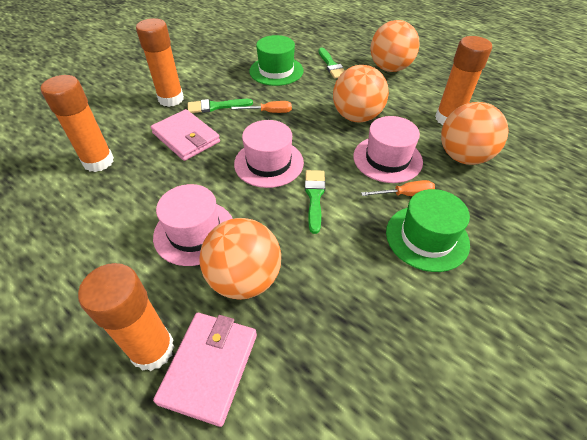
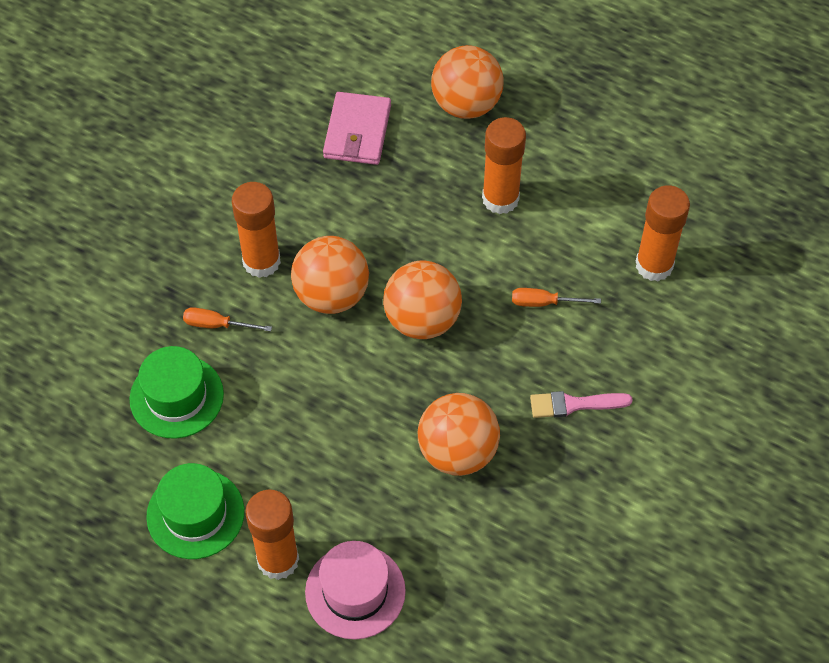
green brush: [188,99,253,113] [305,170,325,234] [318,48,345,79] = 3 -> none = 0
pink brush: none = 0 -> [530,391,633,418] = 1
pink hat: [153,184,233,266] [234,120,304,188] [353,116,423,183] = 3 -> [305,541,406,639] = 1
pink wallet: [151,109,220,161] [153,313,257,427] = 2 -> [323,92,391,165] = 1

